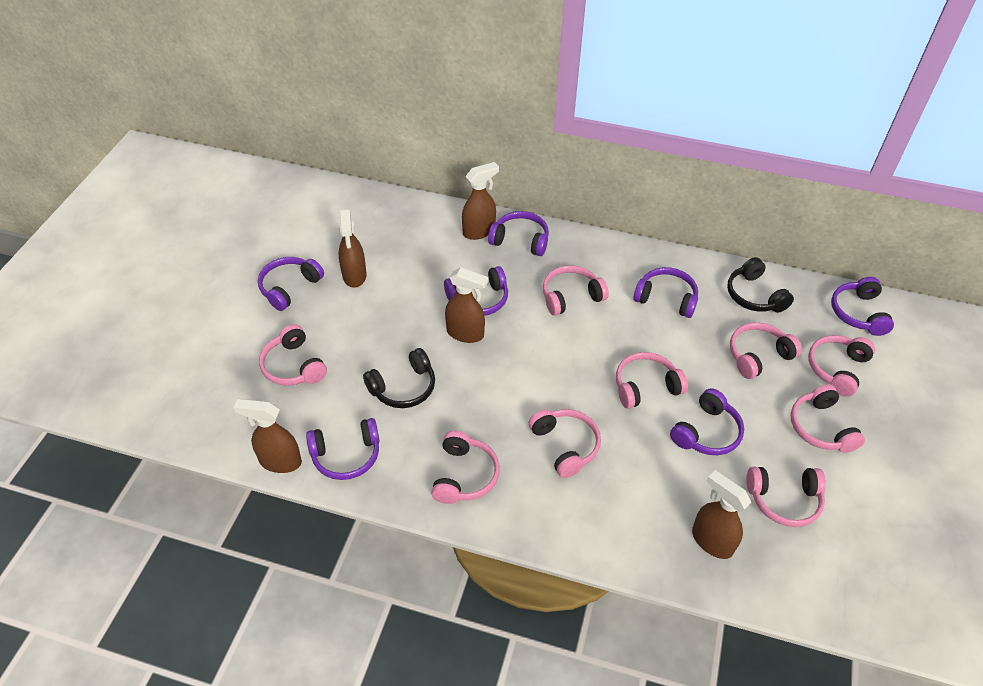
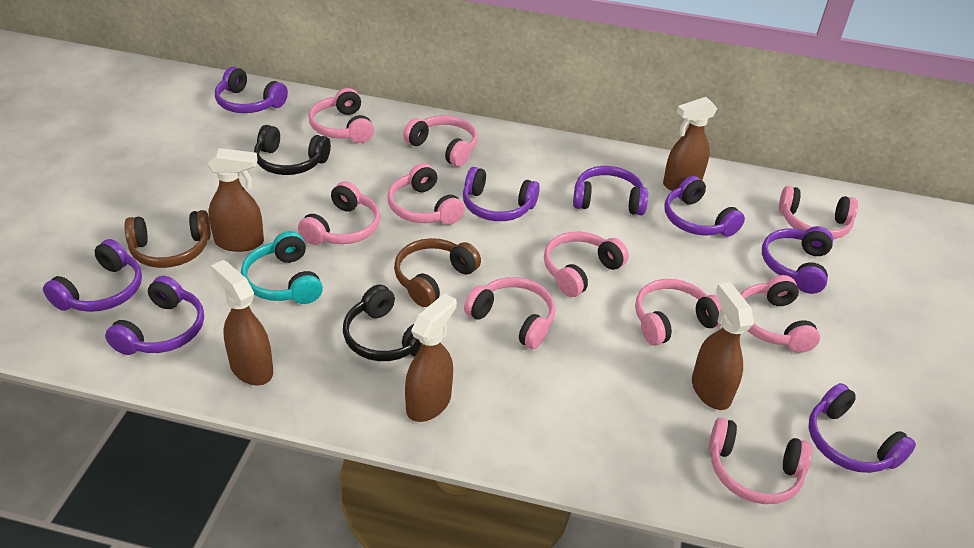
brown headphones: none = 0 -> [124,210,211,268] [394,238,481,307] = 2
pink headphones: [259,324,327,386] [431,431,500,504] [528,409,601,478] [543,265,609,316] [616,352,688,409] [730,322,802,379] [746,467,826,527] [790,384,865,453] [808,335,875,397] = 9 -> [298,181,380,245] [309,88,374,143] [387,163,465,225] [403,115,478,167] [464,277,555,349] [544,232,629,297] [635,279,722,346] [709,418,812,504] [741,275,820,353] [779,186,858,239] = 10
purple headphones: [258,257,324,311] [306,418,380,480] [444,266,508,316] [488,211,549,256] [633,267,698,318] [670,388,744,455] [831,277,894,336] = 7 -> [43,239,142,312] [105,276,204,355] [215,67,288,113] [463,167,540,221] [573,166,648,215] [664,176,745,237] [762,226,833,294] [809,383,916,473] = 8
turquoise headphones: none = 0 -> [241,231,323,304] = 1

